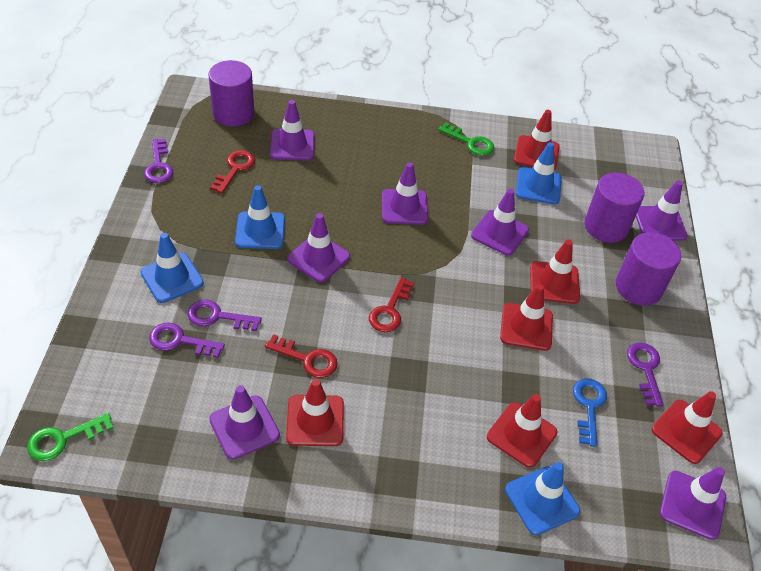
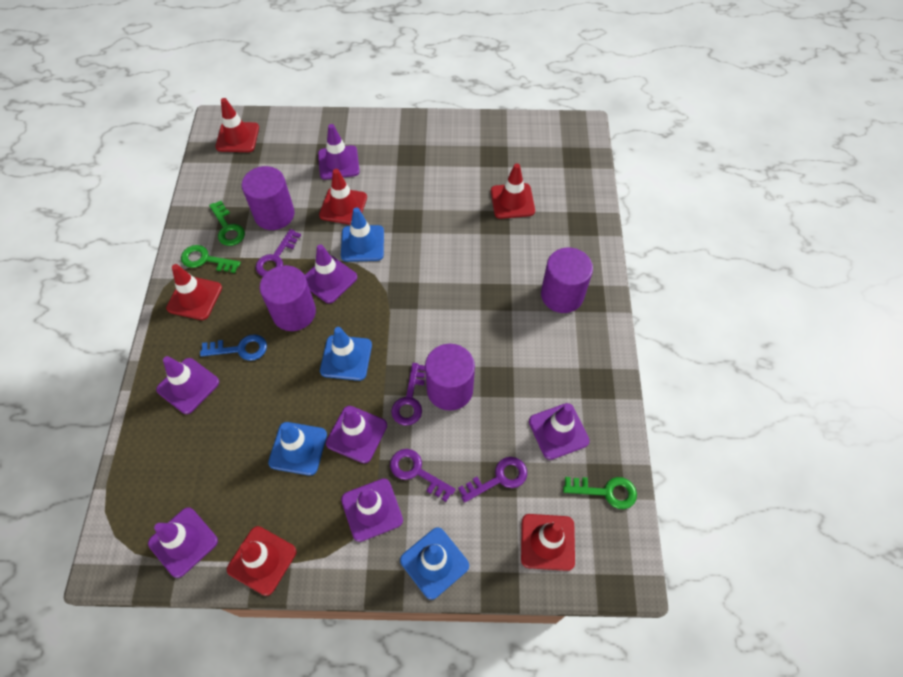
green key: [27,413,113,461] [438,123,494,156] = 2 -> [181,245,241,273] [209,201,245,246] [563,477,637,509] = 3
purple cylinder: [209,60,254,127] [584,173,644,243] [616,232,681,306] = 3 -> [242,166,295,230] [260,265,316,331] [425,344,475,411] [541,248,593,313] = 4
red key: [210,150,255,194] [265,334,338,378] [369,277,414,332] = 3 -> none = 0

